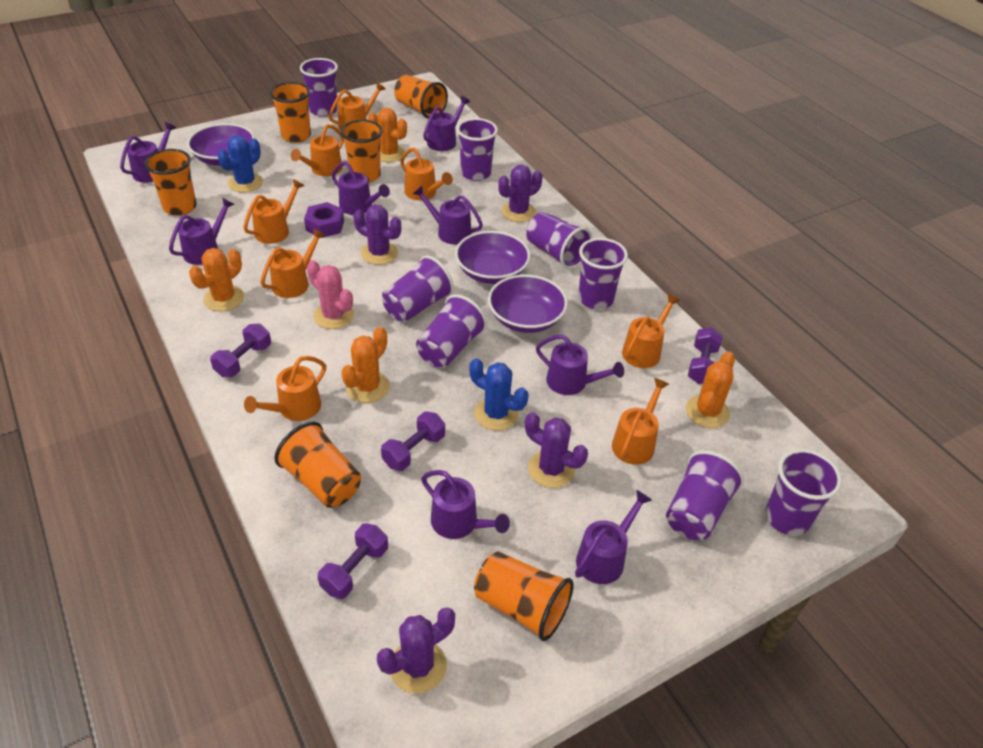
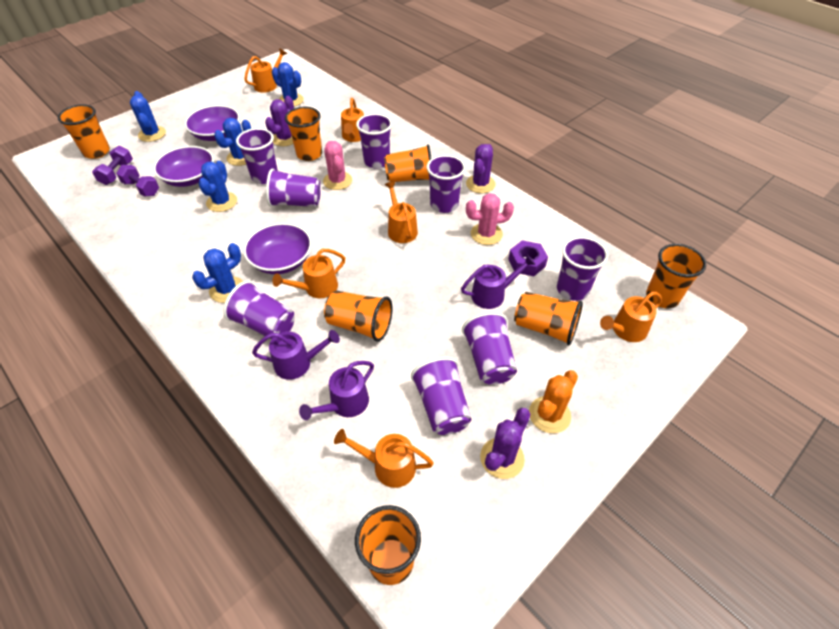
blue cactus: [217,135,263,192] [469,358,529,431] = 2 -> [130,91,166,142] [192,243,243,303] [198,161,237,212] [214,118,251,166] [272,62,304,107] = 5
orange cactus: [189,248,244,311] [341,327,390,403] [368,108,407,162] [686,352,735,428] = 4 -> [529,370,578,433] = 1
orange cup: [145,149,197,216] [270,82,311,143] [274,422,361,508] [341,120,383,183] [394,75,448,118] [474,552,574,641] = 6 -> [58,104,110,159] [285,107,322,161] [324,290,393,342] [355,505,421,585] [384,144,432,182] [514,292,583,345] [646,244,706,308] = 7
orange watering can: [243,179,305,244] [244,356,326,421] [260,228,325,298] [291,124,344,176] [329,82,385,131] [400,147,453,200] [612,378,669,465] [622,294,680,368] = 8 -> [244,48,287,93] [272,249,345,298] [334,429,434,488] [341,98,364,142] [385,181,418,243] [600,292,662,342] = 6
pink cactus: [307,260,354,329] = 1 -> [323,141,352,190] [466,193,514,245] = 2
purple cactus: [353,204,401,265] [377,607,455,694] [498,165,543,222] [525,412,588,488] = 4 -> [265,96,294,146] [466,144,496,193] [480,408,531,479] = 3
purple dumbbell: [210,324,271,377] [318,523,388,599] [381,412,445,471] [688,327,723,384] = 4 -> [92,146,133,185] [116,165,159,196] = 2
purple watering can: [120,122,176,183] [169,198,235,265] [332,161,390,215] [413,186,483,244] [421,470,510,539] [423,96,470,151] [536,335,624,395] [575,490,652,584] = 8 -> [252,330,340,380] [299,361,374,420] [461,255,535,309] = 3

